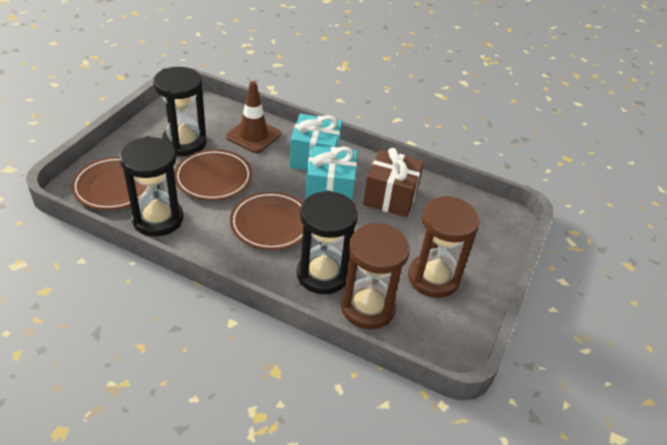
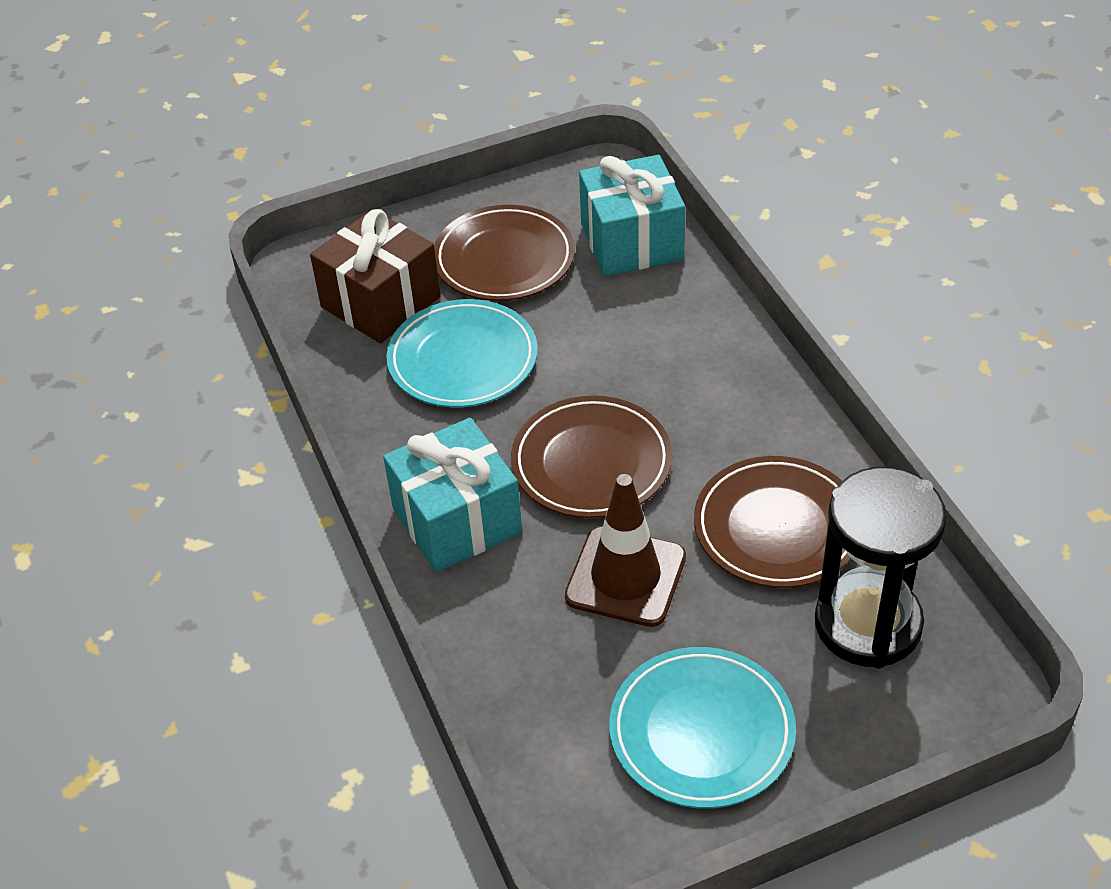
black hourglass: [119,136,183,236] [153,67,207,156] [297,191,358,294] = 3 -> [815,467,947,668] = 1
brown hourglass: [341,223,410,329] [408,196,480,298] = 2 -> none = 0
turquoise plate: none = 0 -> [386,299,538,408] [609,647,796,809] = 2

